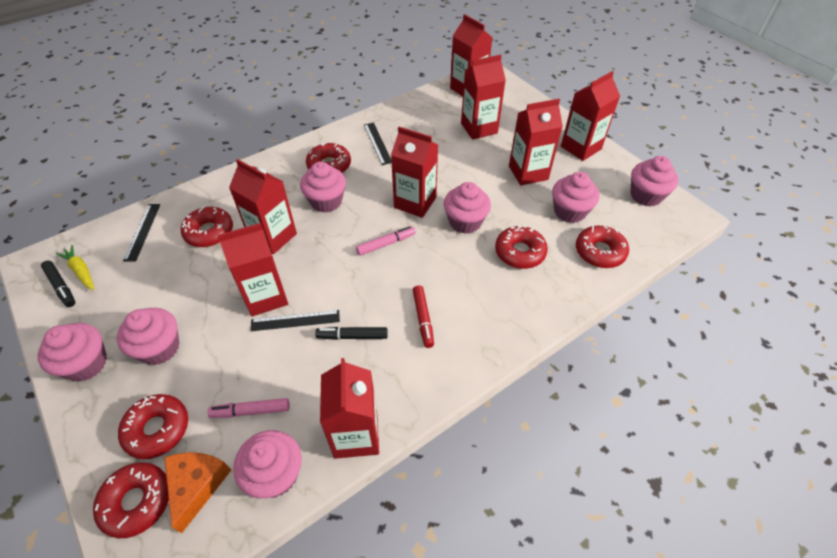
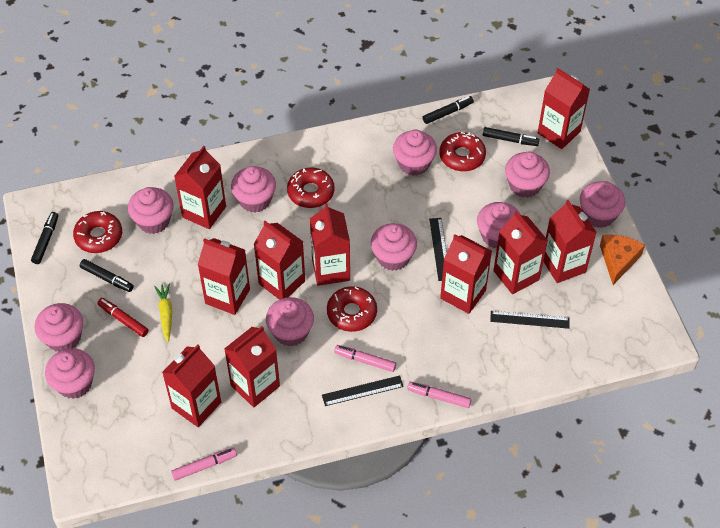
black marker: [41,261,75,307] [315,327,388,340] = 2 -> [31,212,58,264] [80,259,134,292] [423,96,474,124] [483,127,540,146] = 4
pink cupcake: [37,323,107,382] [117,308,179,365] [233,430,302,498] [300,162,346,213] [444,182,491,234] [552,172,599,223] [630,156,679,207] = 7 -> [35,303,83,351] [45,348,95,399] [128,187,173,234] [231,166,276,212] [266,297,314,346] [371,223,417,271] [393,130,437,176] [477,202,521,249] [505,152,550,198] [580,181,625,228] = 10
pink marker: [207,398,290,418] [356,226,416,256] = 2 -> [171,447,237,481] [334,345,396,372] [407,382,472,408] = 3
red carton: [217,223,288,316] [229,159,297,254] [320,358,379,459] [391,127,438,218] [450,14,492,96] [461,55,506,140] [509,99,563,185] [561,71,620,161] = 8 -> [162,345,221,427] [174,146,226,229] [198,238,250,315] [224,326,280,408] [254,221,305,300] [310,203,350,286] [440,234,492,314] [493,211,548,294] [538,68,590,149] [543,200,597,283] = 10
red donut: [93,462,169,538] [118,394,188,459] [181,206,233,247] [306,143,351,173] [495,225,548,269] [576,226,629,268] = 6 -> [73,211,122,253] [287,167,335,208] [327,286,377,332] [439,132,486,171] = 4

